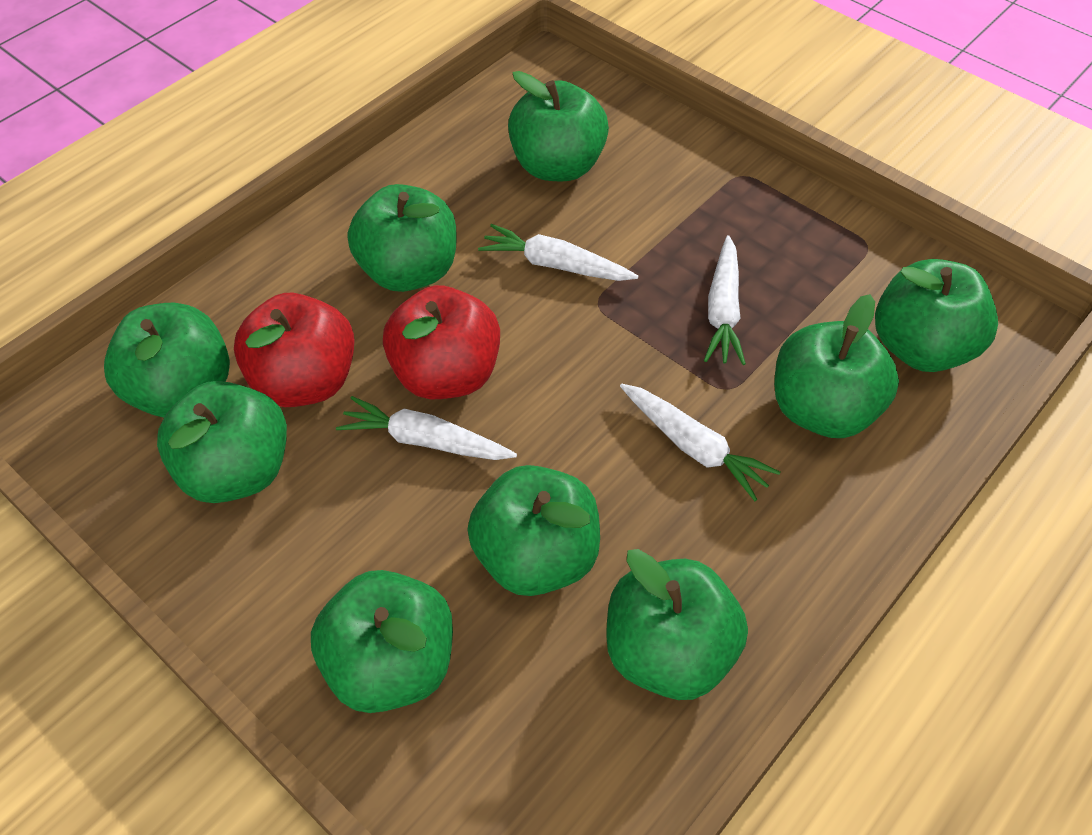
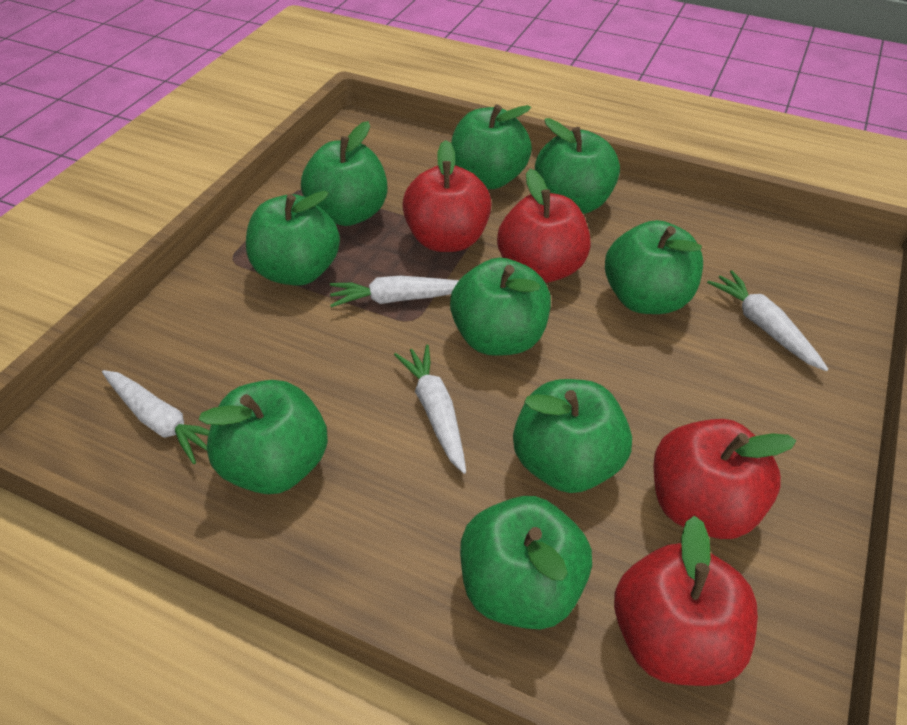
red apple: [234,293,355,407] [383,285,500,399] = 2 -> [402,140,492,252] [497,169,591,283] [614,516,758,686] [653,419,796,539] = 4

